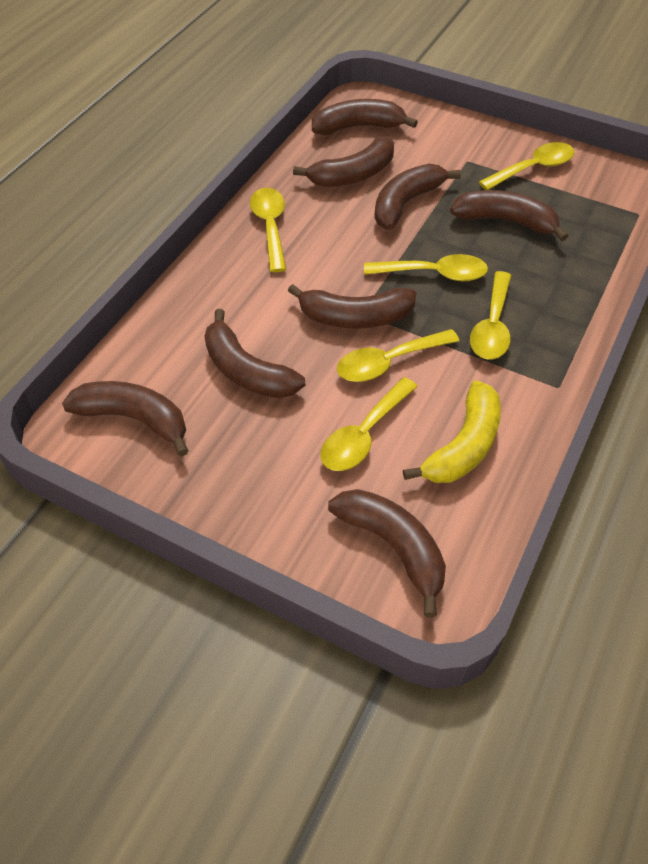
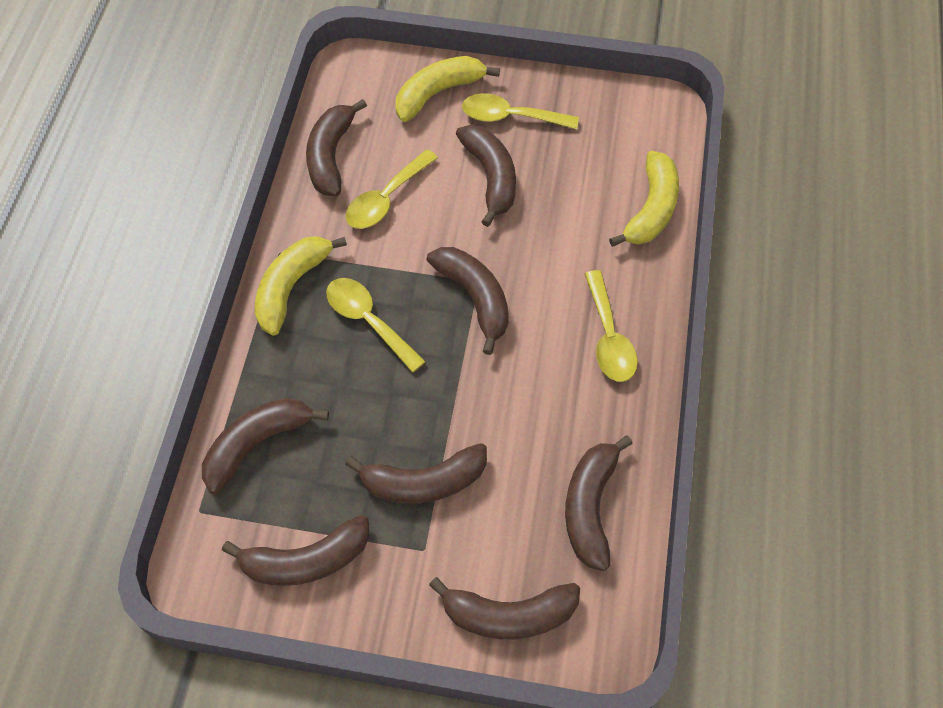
yellow banana: [403,380,501,483] = 1 -> [255,236,347,336] [396,56,500,122] [609,151,679,247] = 3
yellow spoon: [250,188,287,272] [321,377,418,471] [337,329,459,382] [364,254,488,281] [470,271,512,360] [479,142,575,190] = 6 -> [326,278,426,373] [346,149,438,229] [462,93,579,129] [585,270,638,382] = 4

